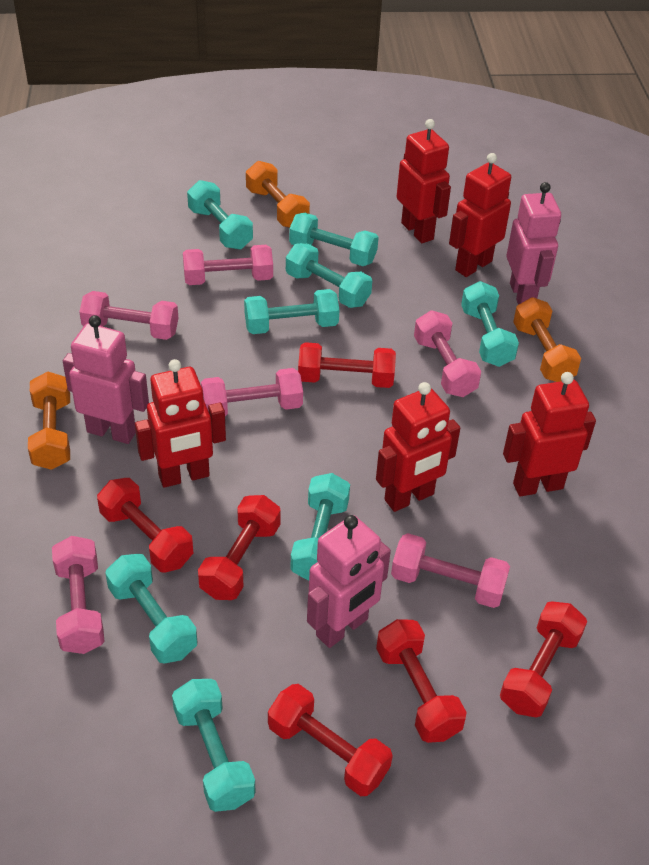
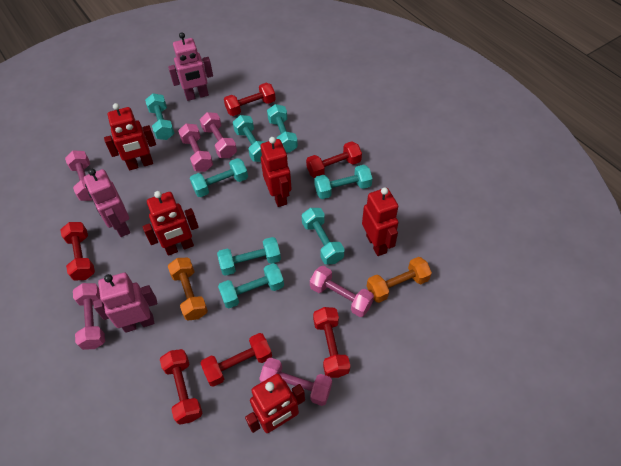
orange dumbbell: [28,371,70,470] [246,161,310,228] [513,297,581,382] = 3 -> [168,258,208,321] [367,257,432,303] = 2

